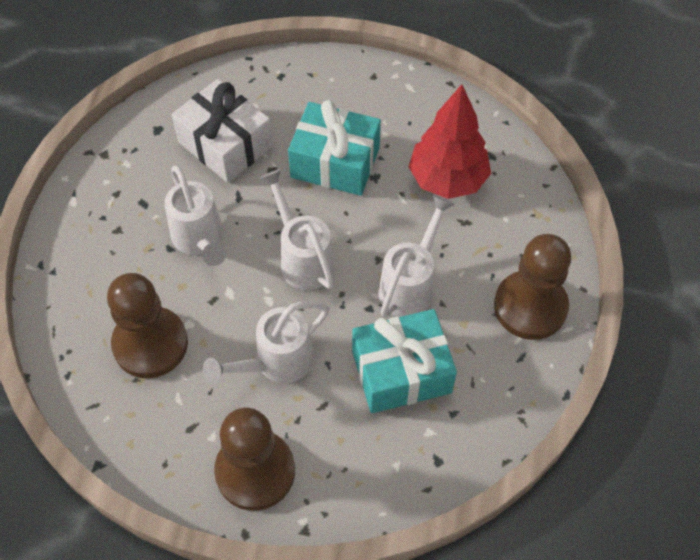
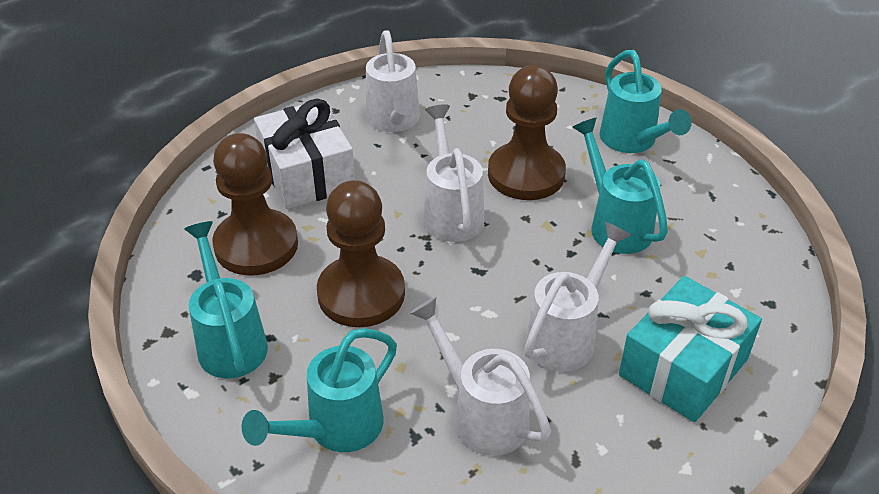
red tree: [408,84,491,199] = 1 -> none = 0
turquoise gift: [288,100,381,196] [352,309,457,413] = 2 -> [619,276,762,422] = 1
turquoise watering can: none = 0 -> [184,221,268,379] [242,328,397,452] [572,118,668,254] [600,50,692,153] = 4

